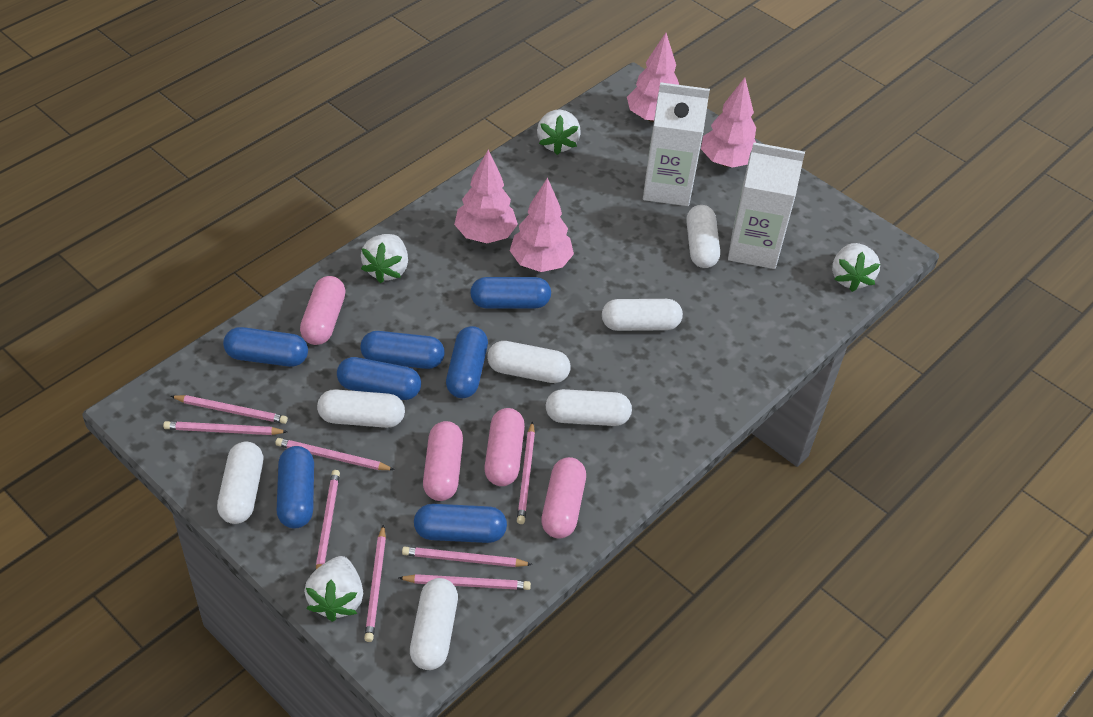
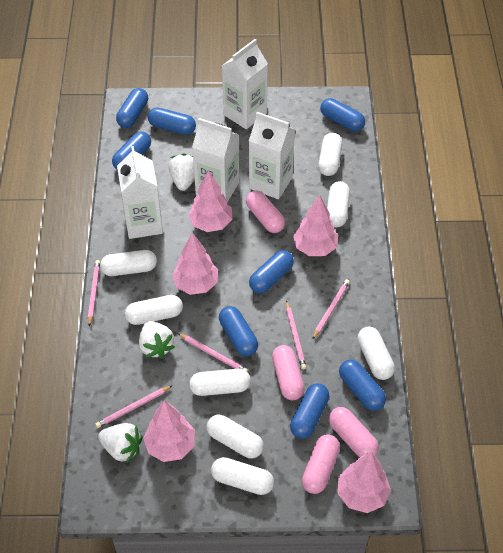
blue capsule: [223,327,308,367] [277,446,314,529] [337,357,421,400] [360,331,445,369] [414,504,507,543] [446,326,488,398] [470,277,551,308] = 7 -> [112,131,151,169] [116,88,148,128] [148,107,196,135] [219,306,258,356] [249,250,294,293] [290,383,329,439] [320,98,365,131] [339,360,386,411] = 8
pink pencil: [163,421,287,435] [171,395,288,424] [275,438,395,470] [316,470,340,569] [364,524,386,642] [399,574,531,590] [402,547,533,567] [517,421,535,524] = 8 -> [88,260,100,326] [95,385,173,428] [178,333,248,371] [286,300,306,370] [312,279,350,340] = 5
pink tree: [454,150,518,243] [510,178,574,272] [627,33,679,122] [701,78,756,168] = 4 -> [143,400,195,462] [172,233,218,295] [188,170,232,232] [293,195,338,256] [337,452,391,513] = 5
white capsule: [217,442,263,524] [317,389,405,428] [410,578,458,670] [487,341,571,383] [546,389,632,426] [602,299,683,331] [686,205,720,268] = 7 -> [100,250,157,276] [125,295,183,325] [189,369,251,396] [206,415,264,459] [211,457,274,495] [318,133,342,176] [327,181,350,227] [357,327,395,380] = 8
white carton: [643,82,710,206] [728,143,805,269] = 2 -> [117,146,163,239] [192,118,239,202] [222,39,268,129] [249,112,295,199] = 4
white strawberry: [304,556,363,622] [361,234,408,283] [537,110,581,155] [832,243,880,292] = 4 -> [98,423,143,463] [139,321,175,359] [168,154,195,191] = 3

